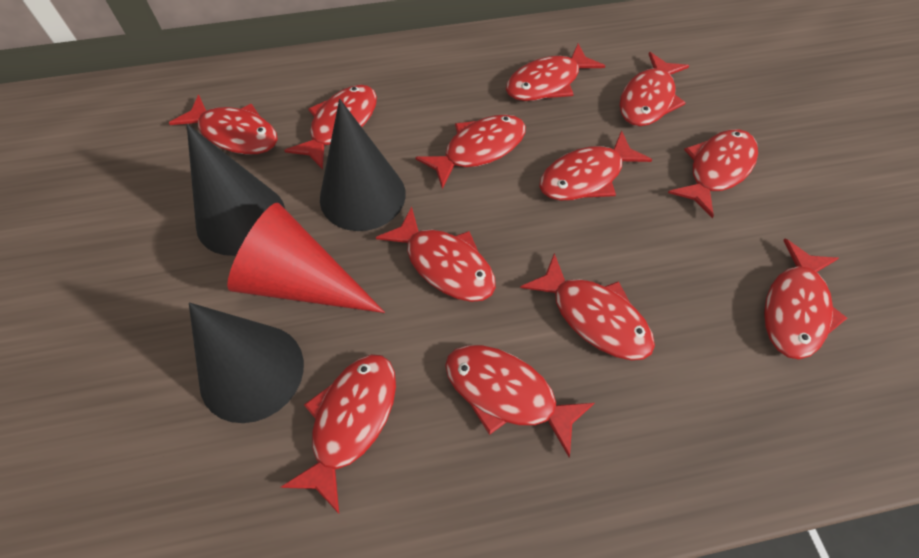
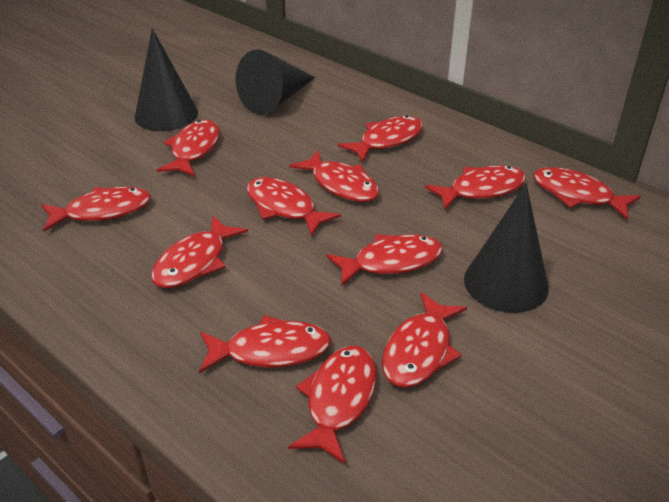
red cone: [227,203,385,313] = 1 -> none = 0

